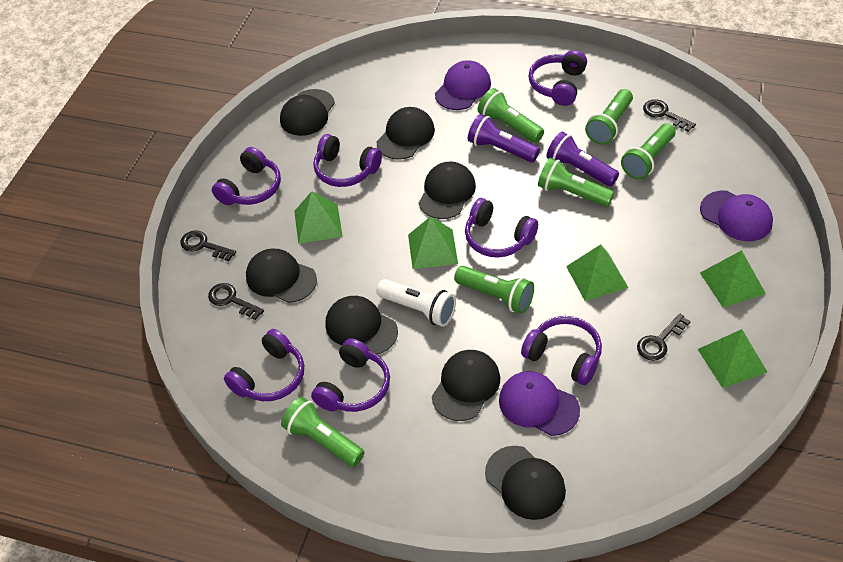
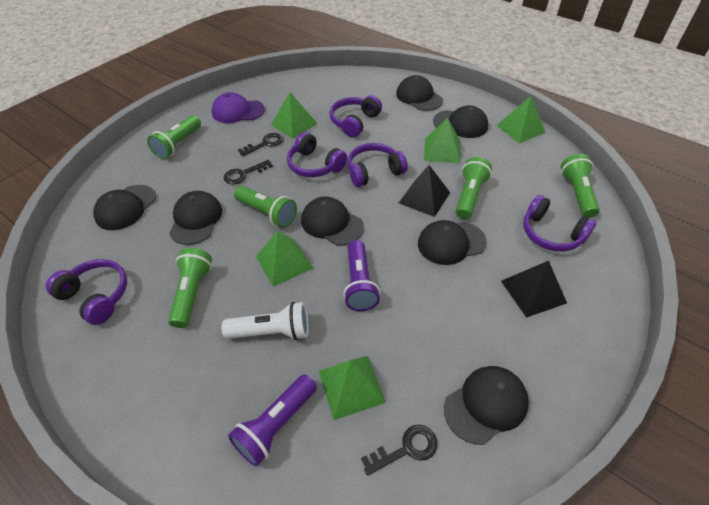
black key: [181,231,236,261] [208,283,264,320] [637,313,691,361] [643,99,696,132] = 4 -> [223,160,273,184] [238,133,283,156] [361,425,437,476] = 3
black pyramid: none = 0 -> [399,165,450,217] [501,261,567,318] = 2
green flashlight: [281,397,365,467] [454,266,534,314] [478,88,544,143] [538,158,614,207] [585,89,633,145] [621,123,676,179] = 6 -> [147,115,201,159] [168,248,212,328] [234,186,297,228] [456,157,492,219] [561,154,600,218] = 5
purple cap: [435,60,491,110] [499,371,580,436] [700,191,773,241] = 3 -> [212,92,265,123] = 1
purple headphones: [212,147,281,205] [224,329,304,401] [311,338,390,412] [313,134,382,187] [465,198,538,258] [521,316,602,385] [529,50,587,106] = 7 -> [46,259,127,325] [287,132,347,177] [330,95,382,137] [347,143,408,187] [523,195,597,252] = 5

